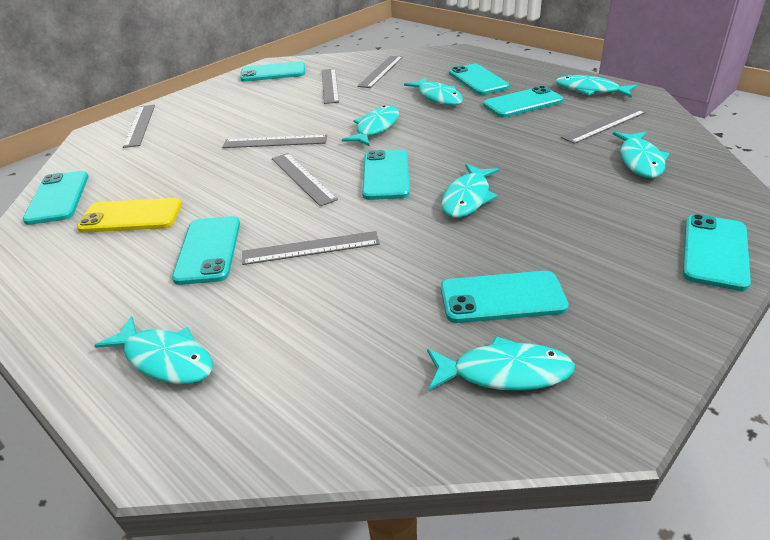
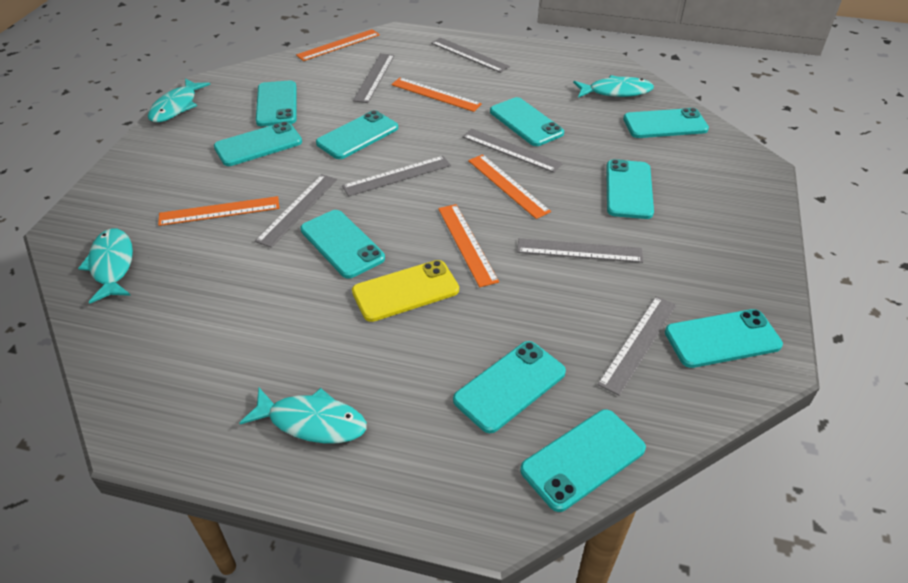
orange ruler: none = 0 -> [158,196,279,226] [296,29,380,61] [391,77,482,112] [438,204,499,287] [468,154,551,219] = 5
turquoise fish: [94,316,213,384] [342,106,399,146] [404,77,463,106] [427,336,575,391] [441,164,499,218] [556,75,637,98] [613,132,670,178] = 7 -> [78,228,133,304] [148,78,210,122] [239,388,367,443] [573,75,654,98] = 4
turquoise phone: [23,171,88,225] [172,216,240,285] [240,61,305,82] [362,150,410,200] [441,271,569,323] [449,64,509,95] [483,86,563,117] [683,214,751,291] = 8 -> [214,121,302,166] [256,80,296,126] [300,210,385,279] [316,110,398,159] [453,341,566,433] [490,97,564,146] [520,409,646,512] [606,159,654,219] [623,108,709,138] [665,309,783,368] = 10

